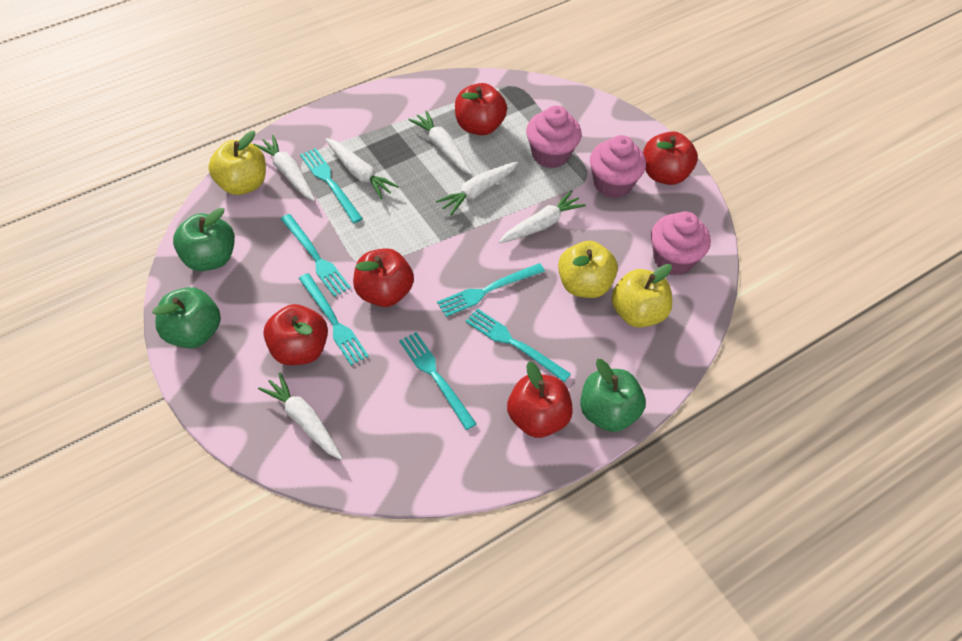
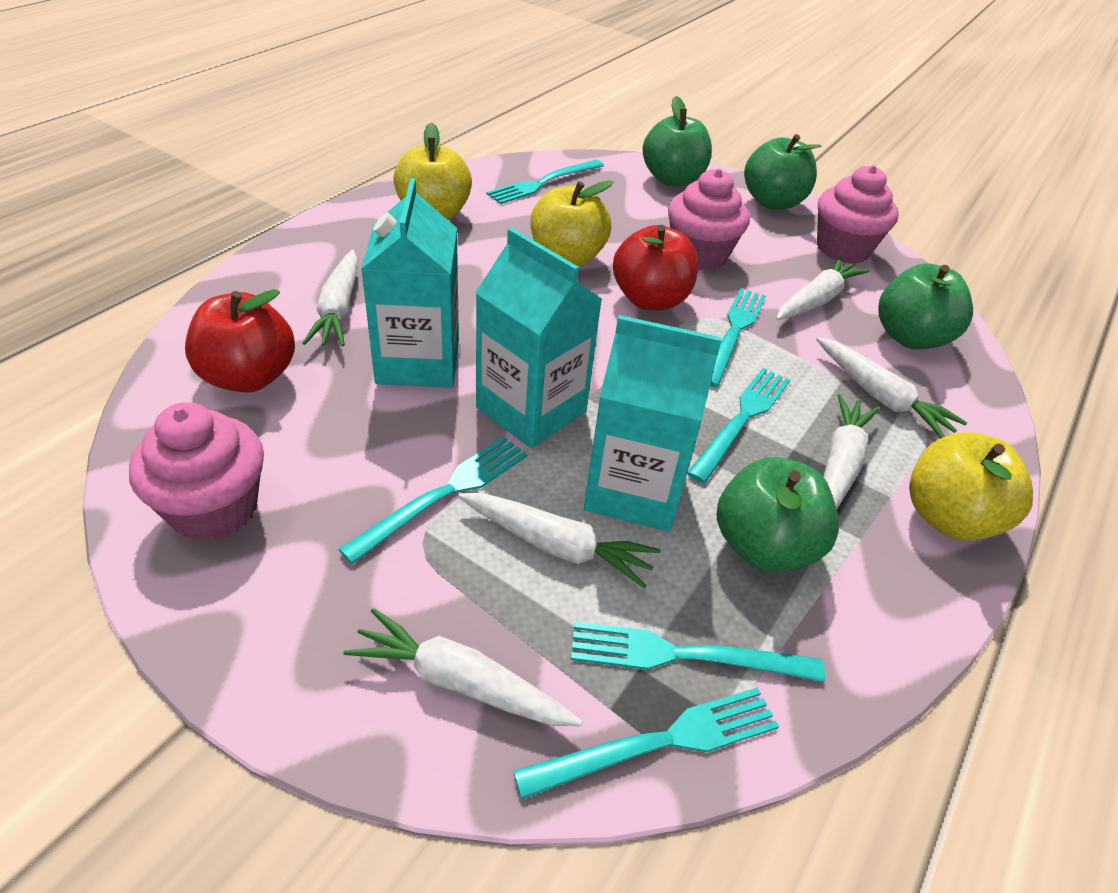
green apple: [152,287,221,348] [173,208,235,271] [580,359,646,432] = 3 -> [642,96,712,186] [717,457,839,572] [744,134,821,210] [878,263,973,349] = 4
red apple: [264,304,328,365] [353,248,414,307] [455,83,507,135] [507,361,573,438] [643,132,698,185] = 5 -> [185,289,295,393] [613,225,699,310] = 2
turquoise carton: none = 0 -> [361,178,459,388] [475,227,602,448] [584,315,722,532] = 3

